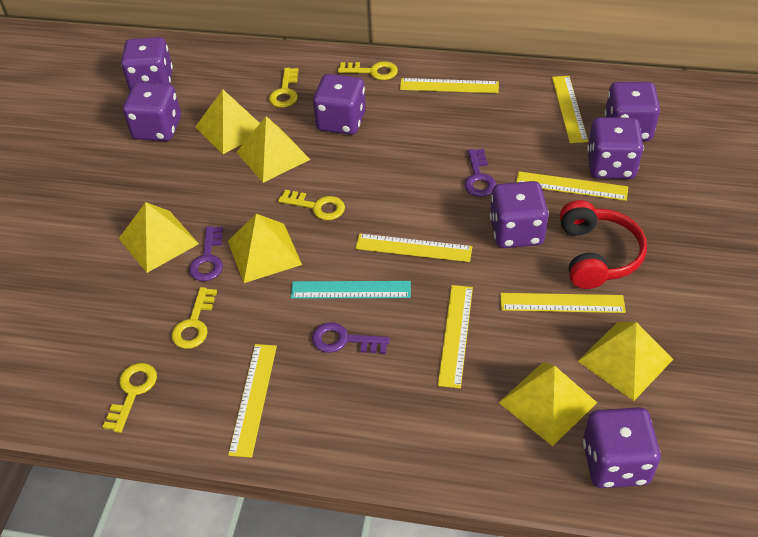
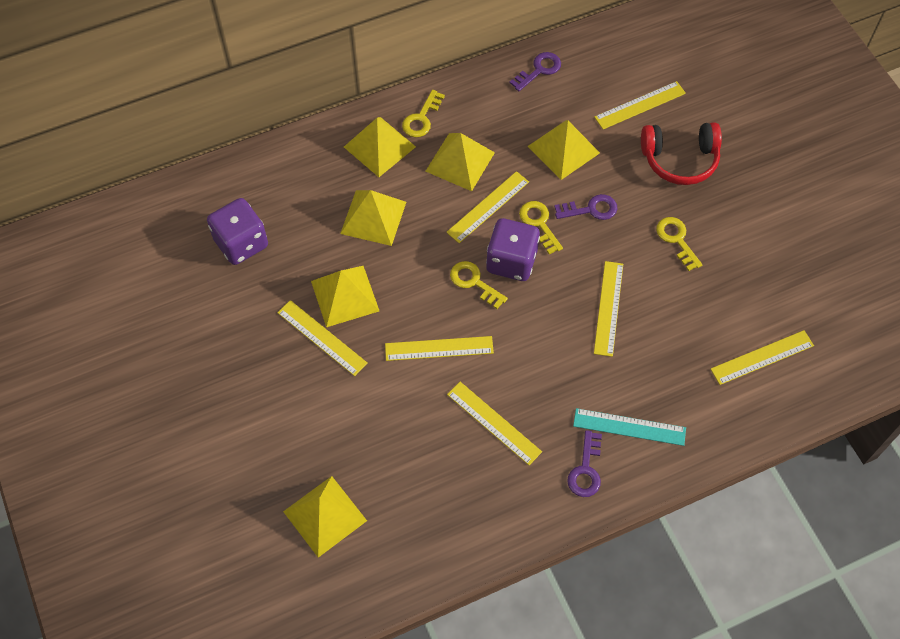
purple dice: [121,37,173,90] [123,82,181,141] [313,74,366,135] [490,181,549,248] [583,407,661,488] [587,117,644,179] [604,82,660,141] = 7 -> [207,198,268,265] [486,218,540,281] = 2
yellow key: [103,363,157,433] [171,287,217,349] [269,68,299,108] [278,190,345,220] [338,61,398,80] = 5 -> [402,90,445,137] [450,261,508,309] [519,201,563,255] [656,217,702,271] = 4

